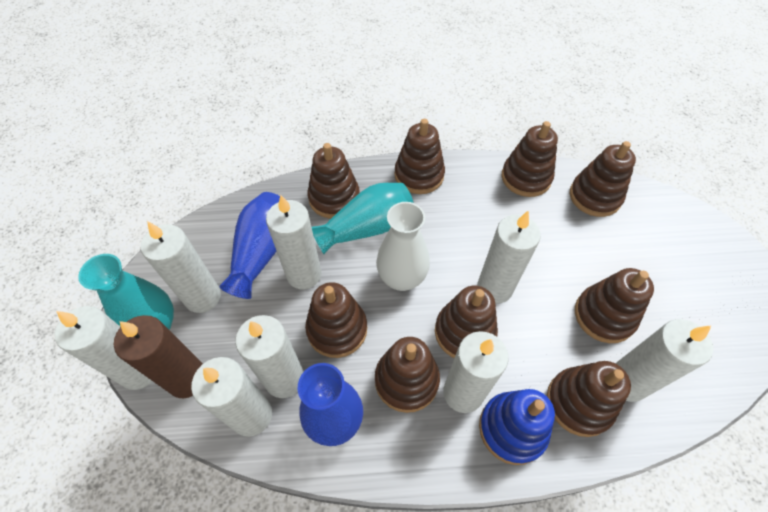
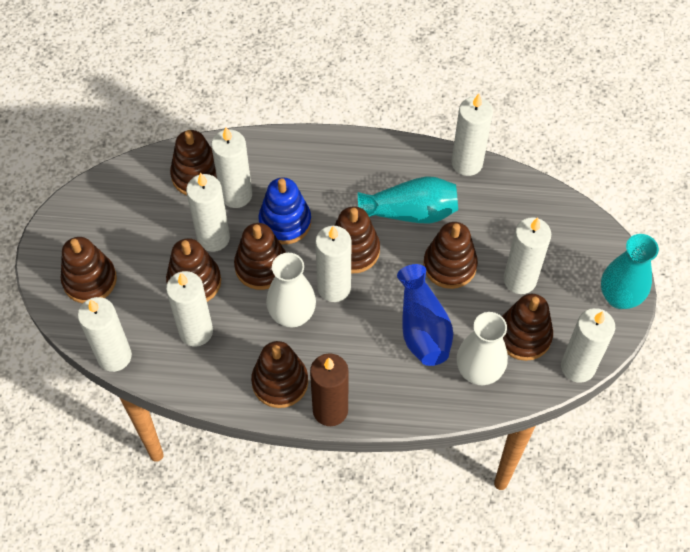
blue vase: [219,192,280,299] [298,363,363,446] = 2 -> [397,264,453,366] = 1
brown stacking toy: [305,282,367,358] [308,143,360,219] [375,337,440,413] [395,119,445,194] [435,286,498,358] [502,121,558,197] [547,361,631,437] [570,141,636,217] [575,268,654,343] = 9 -> [61,237,117,303] [166,238,221,302] [170,130,217,195] [234,223,286,290] [251,341,308,408] [334,206,380,273] [423,222,478,289] [502,294,553,361] = 8
white vase: [376,202,430,291] = 1 -> [266,253,316,327] [457,312,508,385] = 2

